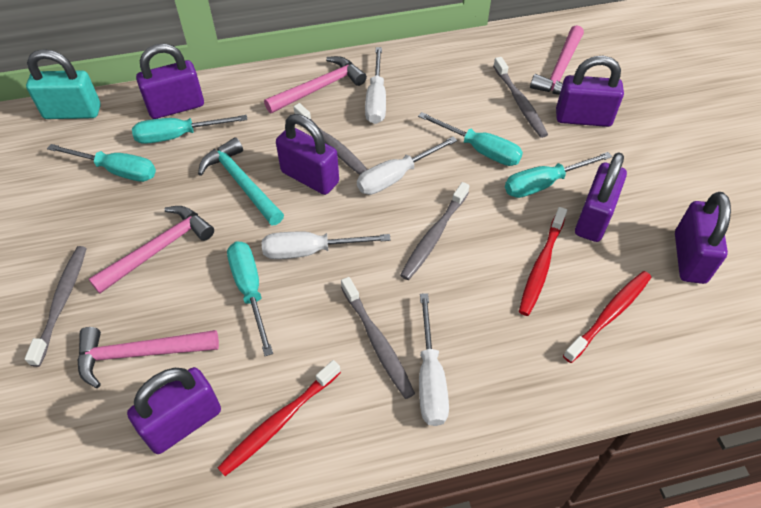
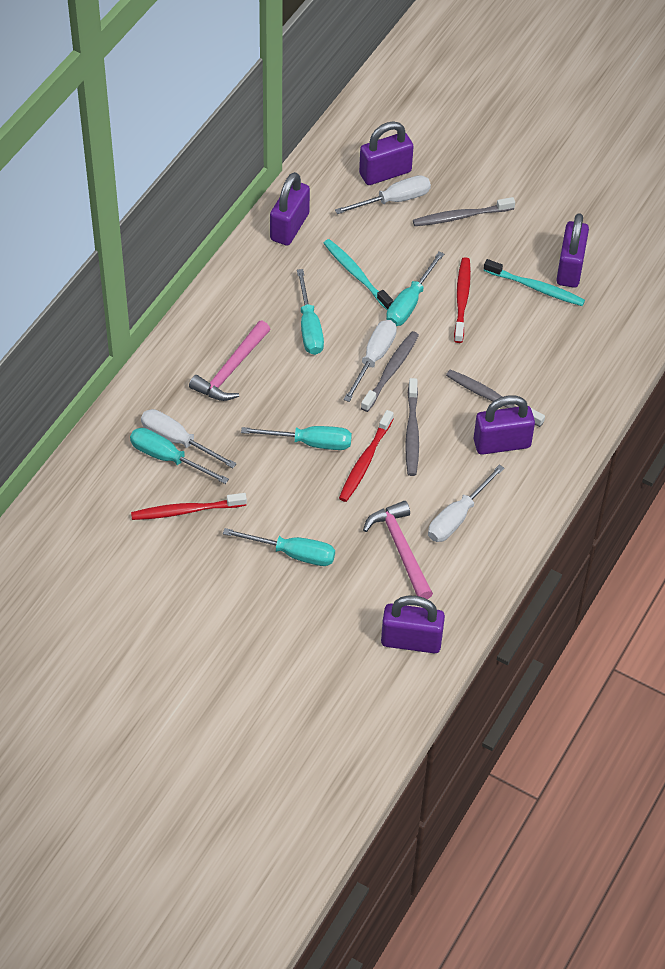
grey toothbrush: [25,246,87,367] [294,103,368,175] [341,277,415,399] [400,182,469,280] [493,57,548,138] = 5 -> [361,331,419,412] [405,378,419,476] [413,197,515,226] [446,370,545,427] = 4
pink hammer: [77,327,219,388] [89,206,214,294] [264,56,367,113] [530,25,584,95] = 4 -> [189,321,270,401] [363,501,433,599] = 2
purple padlock: [127,367,221,454] [136,44,204,119] [276,114,339,195] [556,56,624,127] [575,152,627,242] [675,192,731,284] = 6 -> [270,172,310,246] [359,121,414,185] [381,596,445,653] [474,395,535,455] [556,213,589,288] = 5
turquoise hammer: [198,137,284,225] = 1 -> none = 0
turquoise padlock: [26,49,101,119] = 1 -> none = 0
turquoise toothbrush: none = 0 -> [323,239,393,311] [484,259,585,306] = 2

